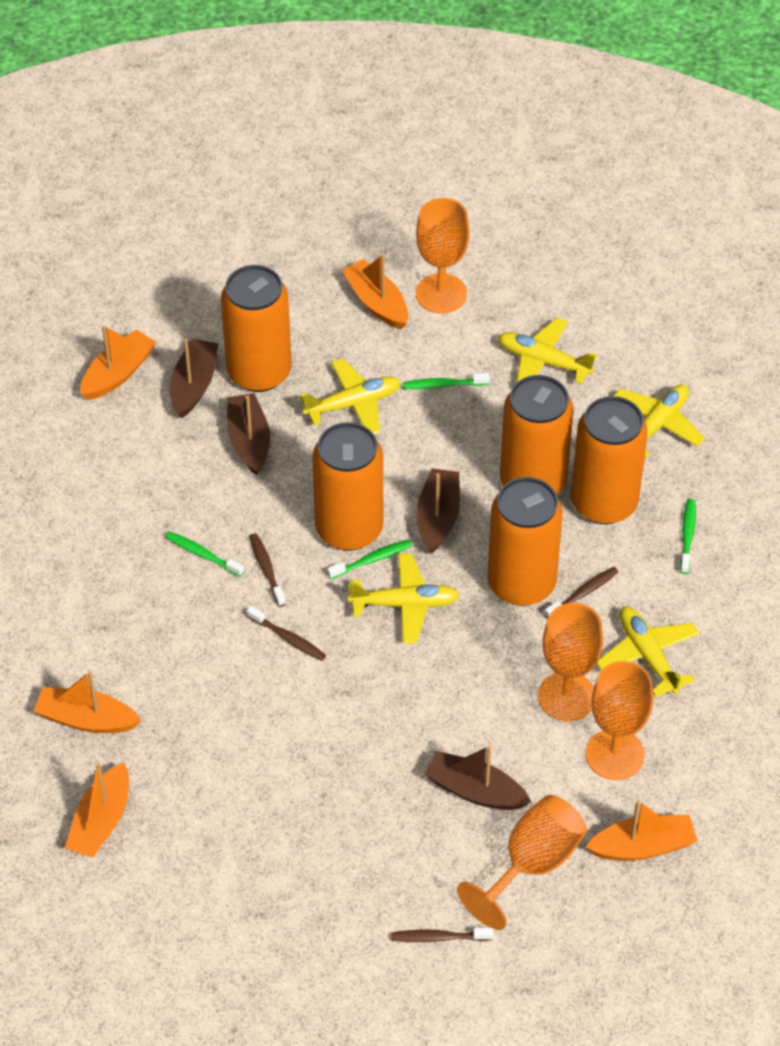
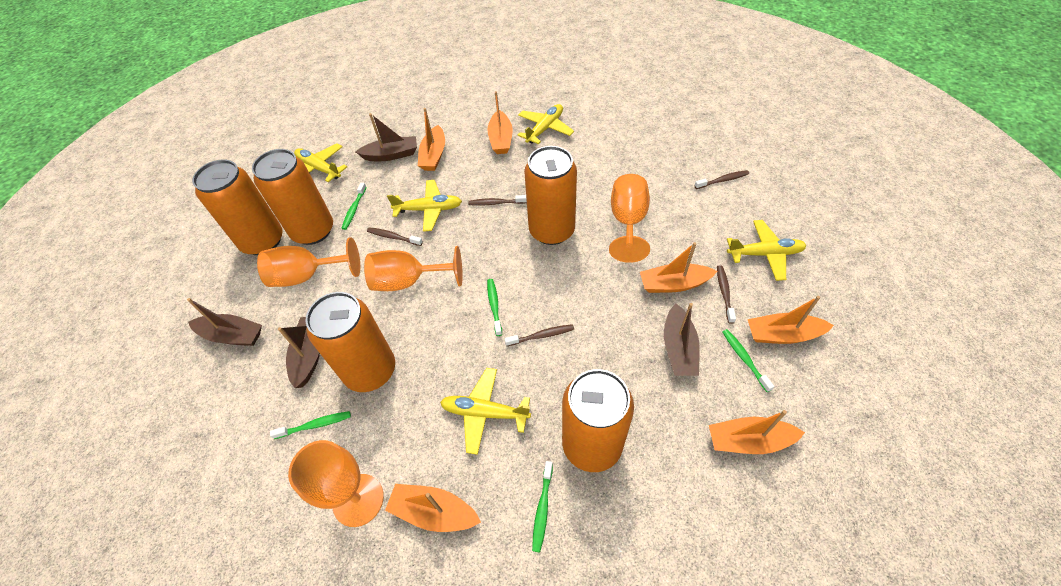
brown toothbrush: [247,606,326,661] [249,533,286,607] [391,928,493,942] [544,567,618,619] = 4 -> [367,227,423,246] [468,195,527,206] [504,324,574,346] [694,170,749,189] [717,265,736,324] = 5
green toothbrush: [165,531,244,577] [327,540,412,579] [403,373,490,389] [680,499,696,574] = 4 -> [270,411,351,439] [341,182,367,230] [487,279,502,336] [532,461,553,553] [722,329,774,392] = 5
orange boat: [34,671,142,733] [65,762,129,858] [80,326,156,400] [342,254,408,329] [585,800,697,861] = 5 -> [385,484,481,532] [418,108,445,171] [487,91,512,154] [640,242,717,293] [709,410,805,454] [748,296,834,344] = 6

